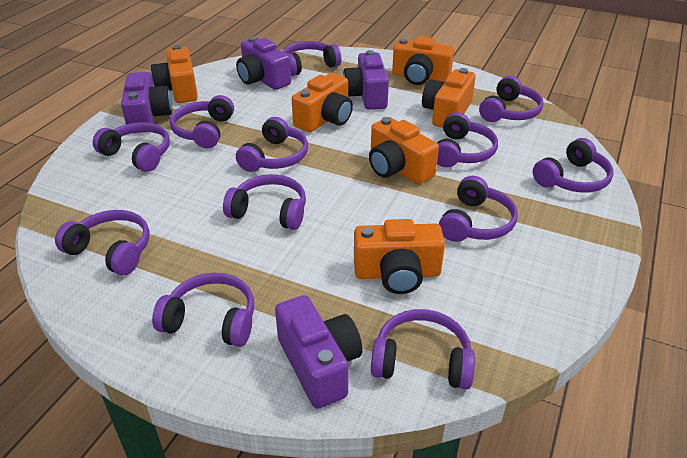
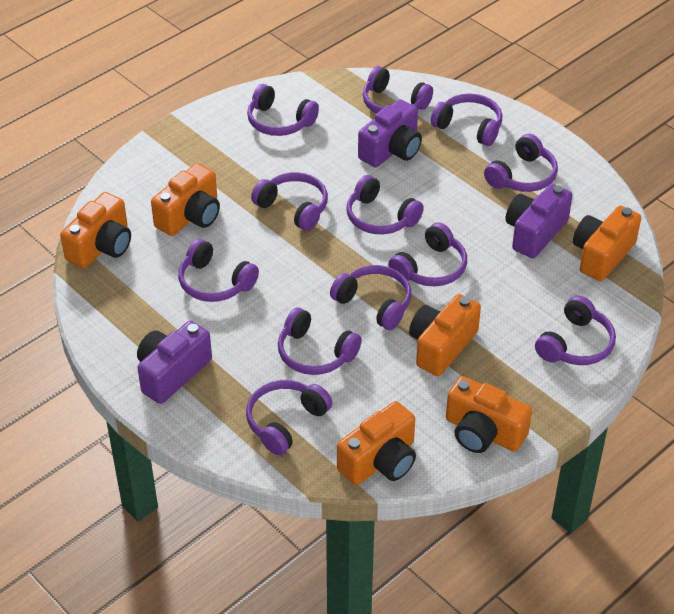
purple camera: [121,72,172,133] [236,37,291,90] [275,295,363,409] [343,50,389,110] = 4 -> [137,321,212,404] [358,99,422,167] [506,184,572,258] = 3

